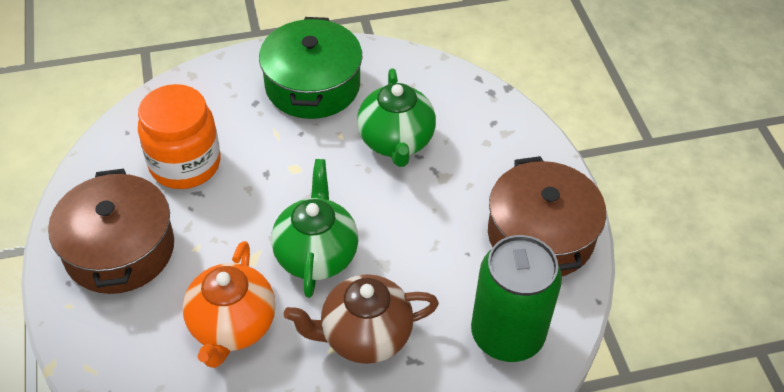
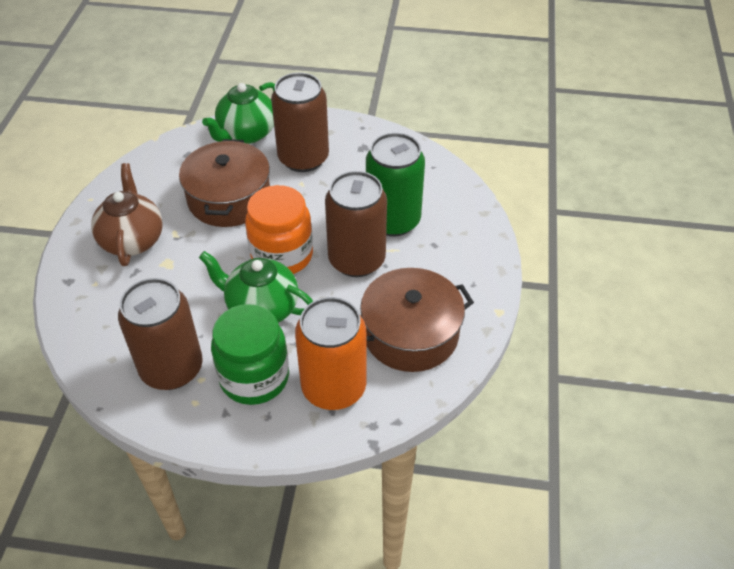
brown can: none = 0 -> [118,278,203,390] [271,72,329,172] [325,171,387,277] = 3
green jar: none = 0 -> [211,304,289,405] = 1
green pot: [259,17,362,119] = 1 -> none = 0
orange can: none = 0 -> [295,297,366,410] = 1
orange teapot: [183,241,276,368] = 1 -> none = 0

